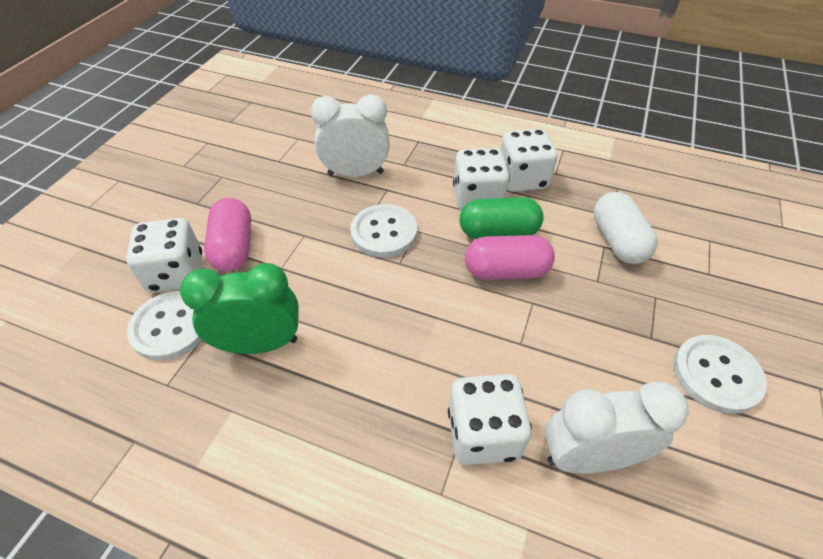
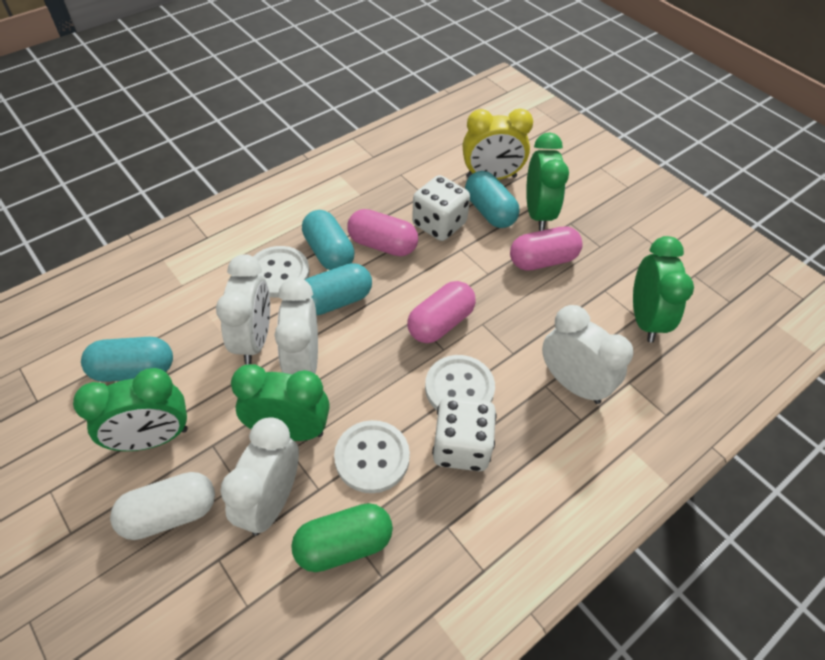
green clock: [180,263,299,354] = 1 -> [73,368,188,451] [231,364,330,441] [526,132,569,231] [633,236,694,343] = 4
pink capsule: [204,198,251,271] [465,235,555,280] = 2 -> [347,209,418,256] [407,281,476,343] [510,226,582,271] = 3
turquoise capsule: none = 0 -> [81,337,173,382] [302,210,354,270] [305,263,372,315] [465,171,520,228] = 4
white clock: [311,94,389,177] [545,382,689,474] = 2 -> [216,254,270,365] [220,417,299,535] [275,277,318,375] [542,305,634,404] = 4
white dice: [126,218,202,293] [448,374,532,465] [453,148,510,211] [500,129,558,192] = 4 -> [412,175,470,241] [432,396,497,471] = 2
yellow clock: none = 0 -> [463,109,533,180] = 1

